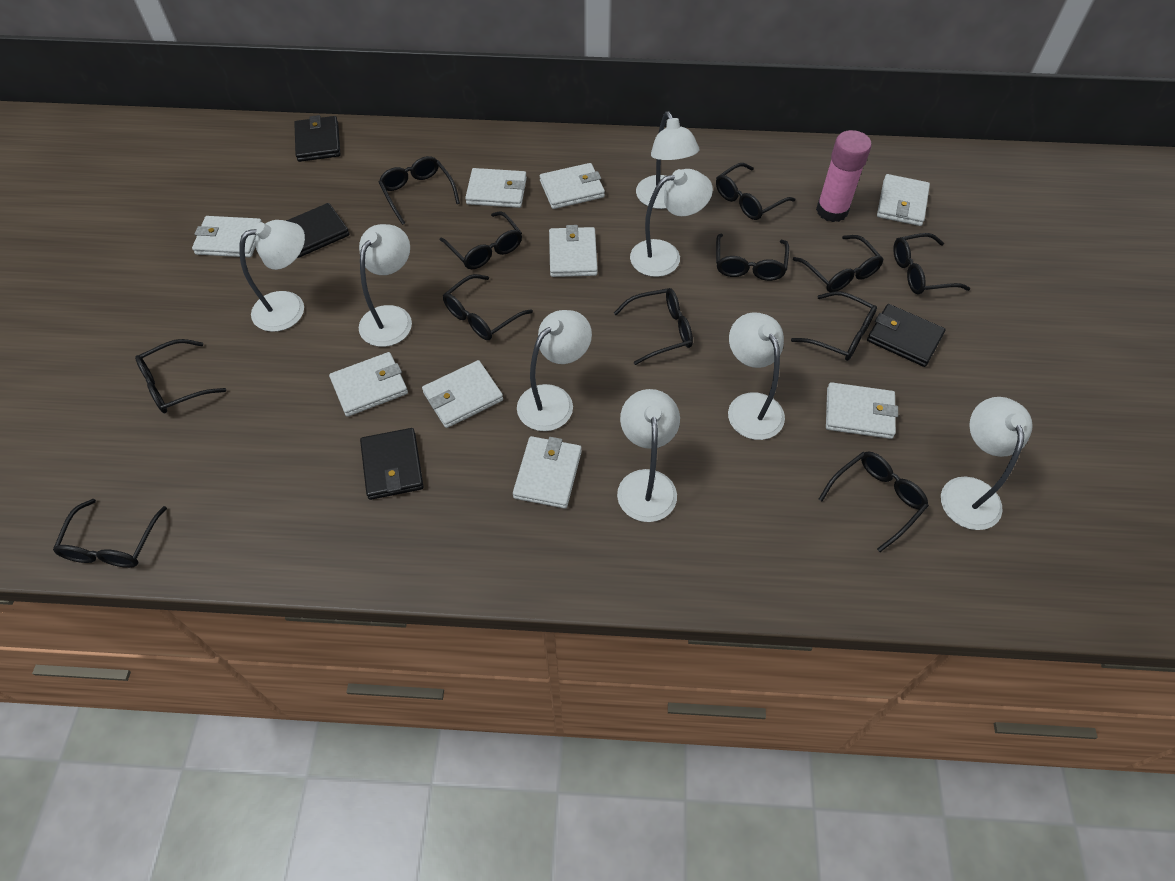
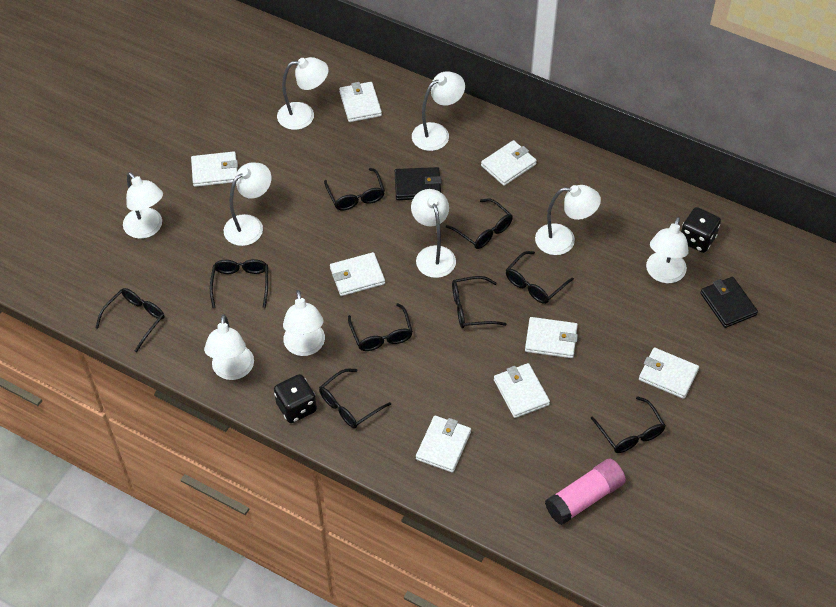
black dice: none = 0 -> [274,374,317,423] [681,207,721,253] = 2
black glasses: [53,499,167,568] [135,339,226,413] [379,156,460,225] [440,211,522,269] [443,274,533,340] [614,288,693,365] [716,163,795,220] [716,233,789,281] [791,291,877,361] [793,235,884,292] [819,451,929,552] [893,233,970,294] = 12 -> [96,288,164,352] [210,259,268,308] [319,369,391,428] [324,168,385,210] [348,303,413,351] [446,199,513,249] [452,276,507,328] [506,251,574,304] [591,396,666,453] = 9
black wallet: [286,203,350,258] [294,115,340,162] [360,428,424,500] [867,304,946,367] = 4 -> [395,167,442,200] [700,277,758,328] = 2
white lamp: [239,220,305,332] [359,224,412,347] [517,310,592,431] [617,389,680,522] [630,169,713,277] [636,111,699,209] [728,312,785,440] [941,397,1033,530] = 8 -> [123,172,163,239] [204,314,254,380] [224,163,271,246] [277,57,328,130] [283,290,325,356] [411,189,456,278] [412,71,465,151] [535,185,601,255] [646,217,689,283] = 9
white wallet: [192,216,262,257] [329,352,408,417] [422,360,503,428] [465,168,527,208] [513,436,582,509] [540,163,605,209] [549,225,598,277] [826,382,898,439] [877,174,930,226] = 9 -> [191,151,238,187] [330,252,385,296] [339,82,382,122] [416,416,471,473] [481,140,537,186] [494,363,550,418] [525,317,578,358] [639,348,699,399] = 8

